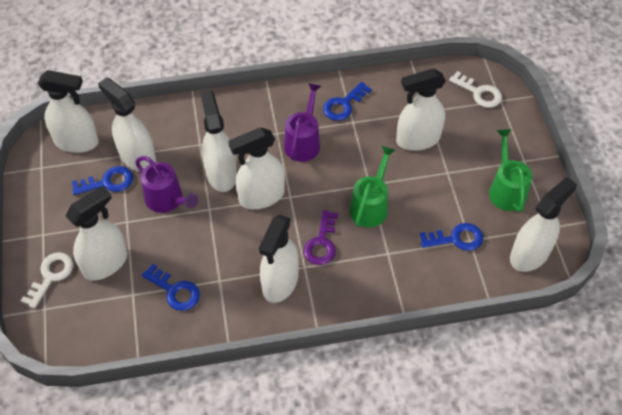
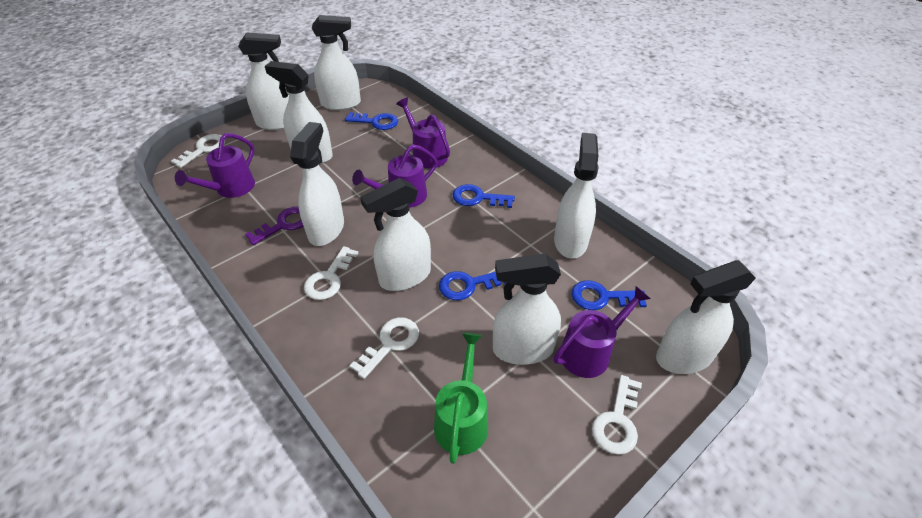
green watering can: [349,146,396,227] [489,129,532,212] = 2 -> [434,333,488,464] = 1
purple watering can: [135,156,198,213] [284,83,321,162] = 2 -> [175,133,255,198] [352,144,438,208] [396,98,450,169] [554,286,651,378] = 4
white key: [21,252,74,309] [449,71,502,108] = 2 -> [171,134,225,168] [304,246,359,300] [350,317,419,379] [592,375,642,455] = 4

